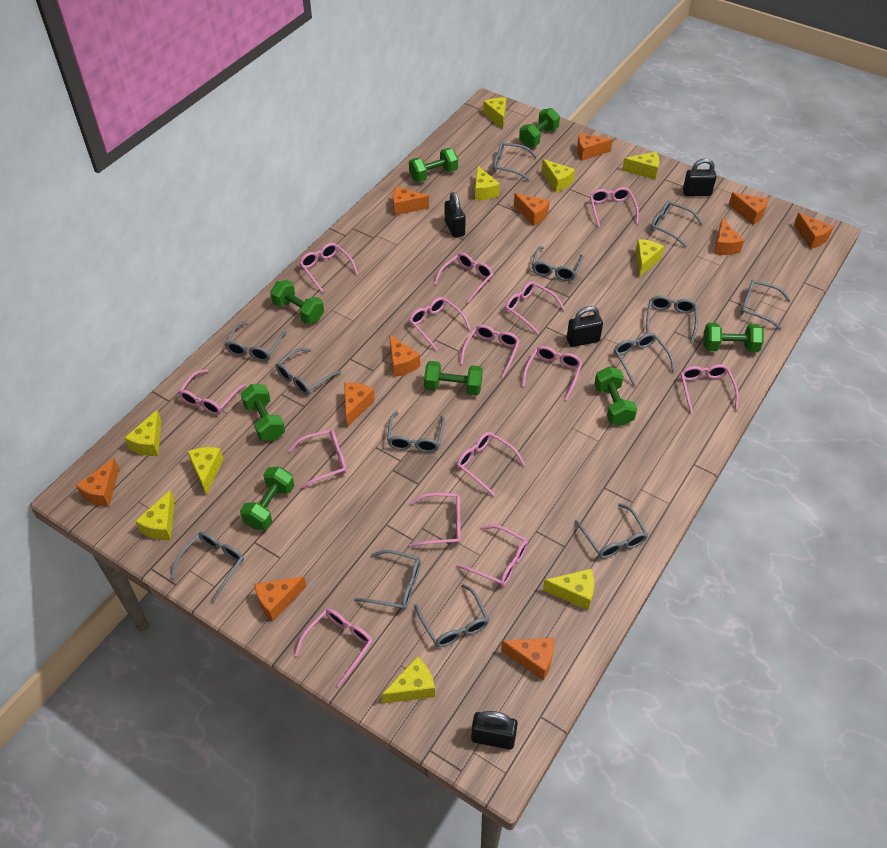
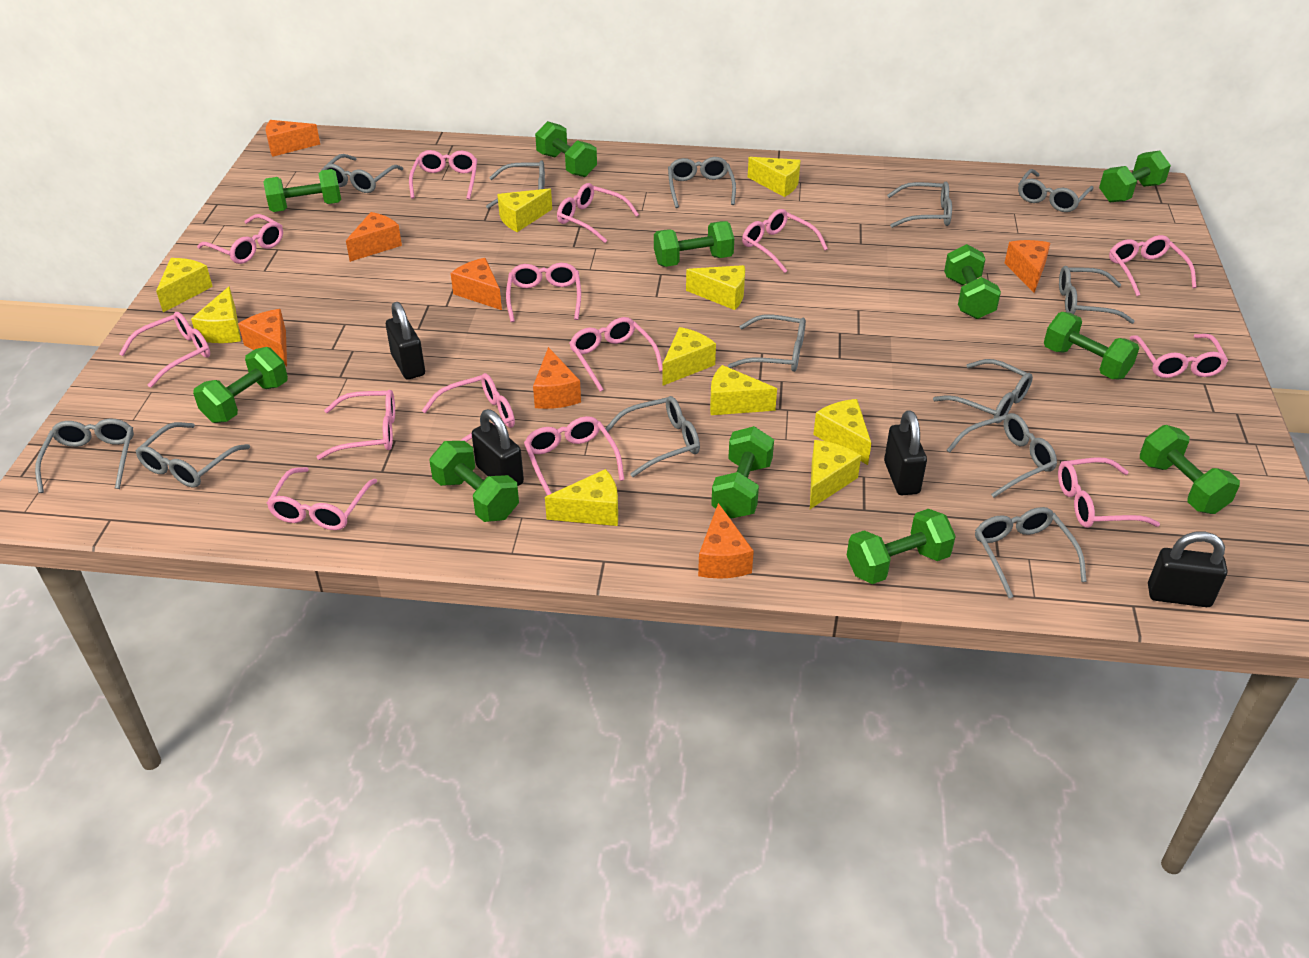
green dumbbell: [240,467,295,530] [241,384,285,441] [270,280,324,324] [409,148,458,182] [424,361,483,396] [519,108,560,147] [594,367,637,426] [703,323,764,352] = 8 -> [193,347,288,423] [263,169,341,212] [429,441,519,522] [535,121,597,177] [654,221,734,267] [711,426,774,519] [847,509,956,584] [944,244,1001,319] [1044,312,1139,379] [1099,151,1171,202] [1140,425,1240,514] = 11
orange cheese: [76,458,119,507] [254,576,307,622] [344,383,375,428] [389,334,420,377] [393,186,429,215] [501,637,554,680] [514,193,550,226] [577,133,613,161] [714,218,744,255] [729,192,769,225] [794,213,834,249] = 11 -> [238,309,287,366] [265,120,320,157] [346,212,402,262] [451,258,502,310] [533,347,581,409] [698,503,754,579] [1004,240,1050,293] = 7

